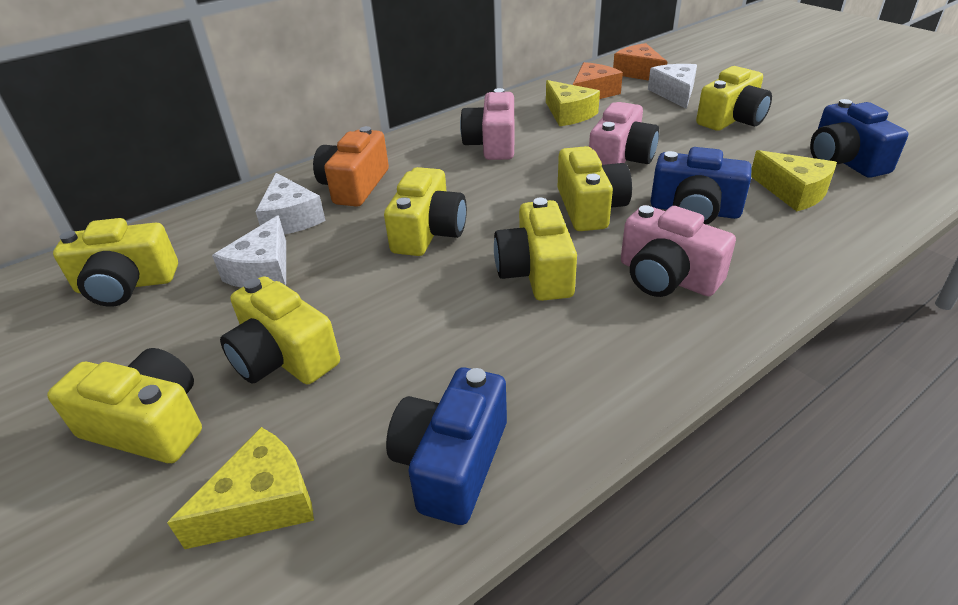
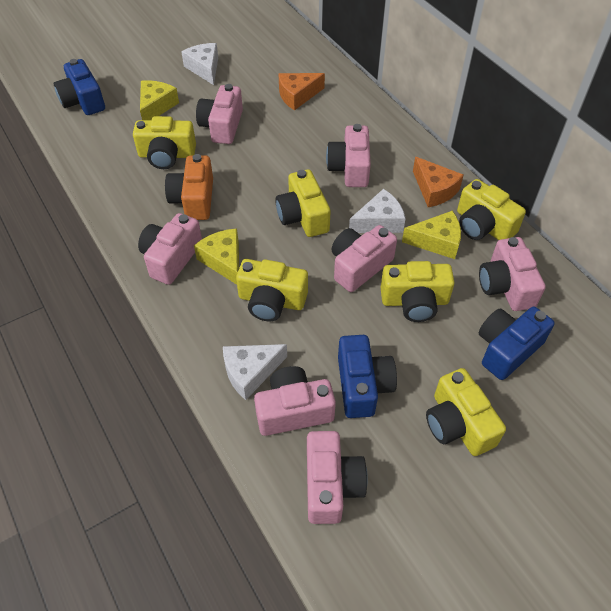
pink camera: [460,88,514,160] [589,102,659,165] [621,205,736,297] = 3 -> [138,213,202,285] [196,84,243,144] [254,366,336,436] [307,431,368,524] [326,124,371,187] [331,225,397,292] [479,237,546,311] = 7
yellow camera: [47,348,202,463] [53,218,178,307] [220,276,340,384] [384,167,467,256] [494,198,577,301] [558,146,632,231] [696,66,772,131] = 7 -> [133,116,196,169] [236,259,308,321] [275,169,331,237] [381,261,455,322] [426,368,506,456] [457,179,526,240] = 6

